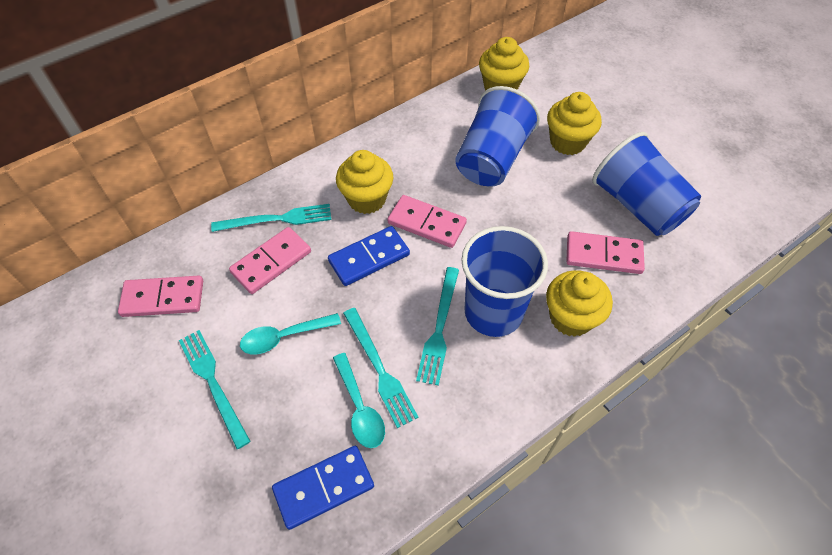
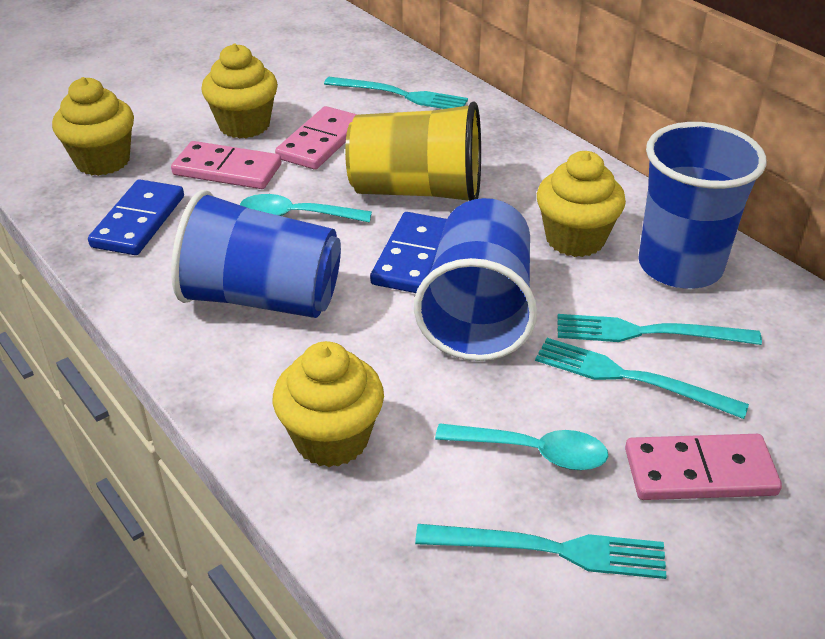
pink domino: [118,276,203,317] [229,227,311,294] [387,195,467,248] [566,231,645,274] = 4 -> [171,141,281,189] [275,106,358,170] [625,434,782,500] = 3
yellow cup: none = 0 -> [345,101,481,201] = 1

